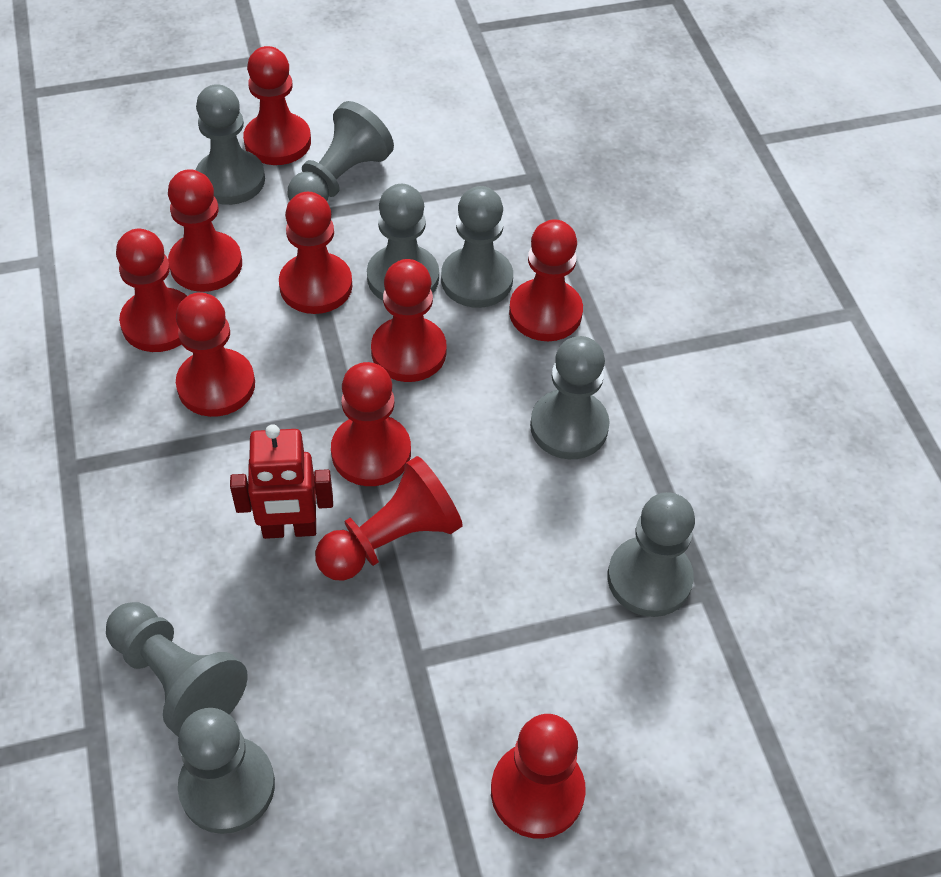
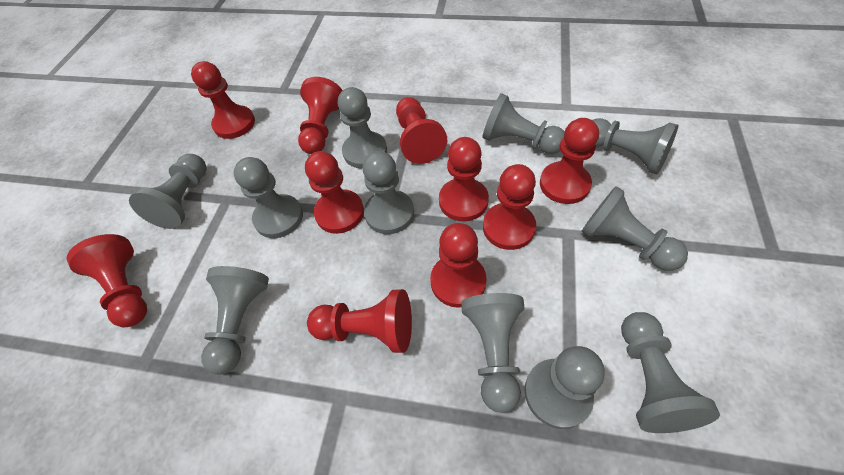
grey pawn: [106,602,248,736] [178,708,275,834] [196,84,265,205] [288,101,394,201] [367,184,439,300] [441,186,513,308] [530,336,610,459] [607,492,695,617] = 8 -> [129,154,207,229] [201,266,269,375] [234,157,303,238] [338,87,387,169] [362,151,414,234] [461,293,525,413] [482,93,564,154] [525,346,605,429] [581,186,688,271] [593,118,679,174] [621,312,720,433] = 11
red robot: [230,424,333,539] = 1 -> none = 0

